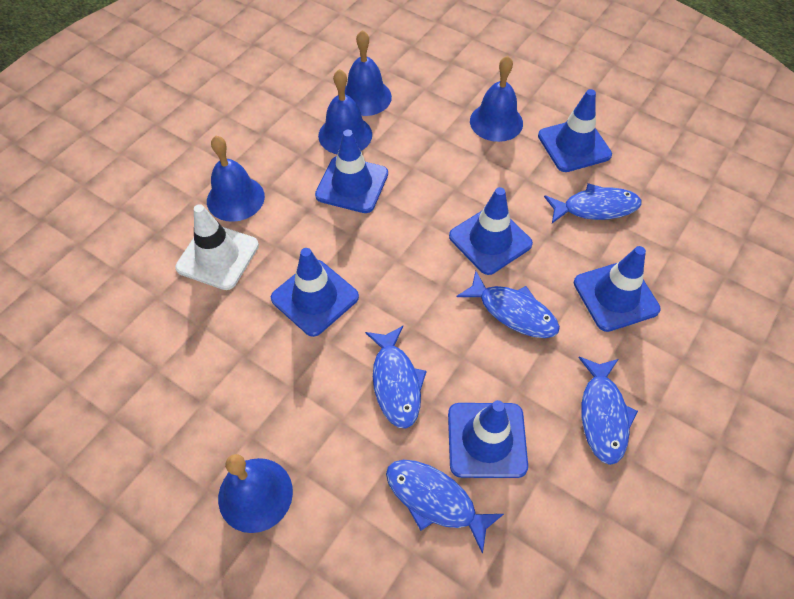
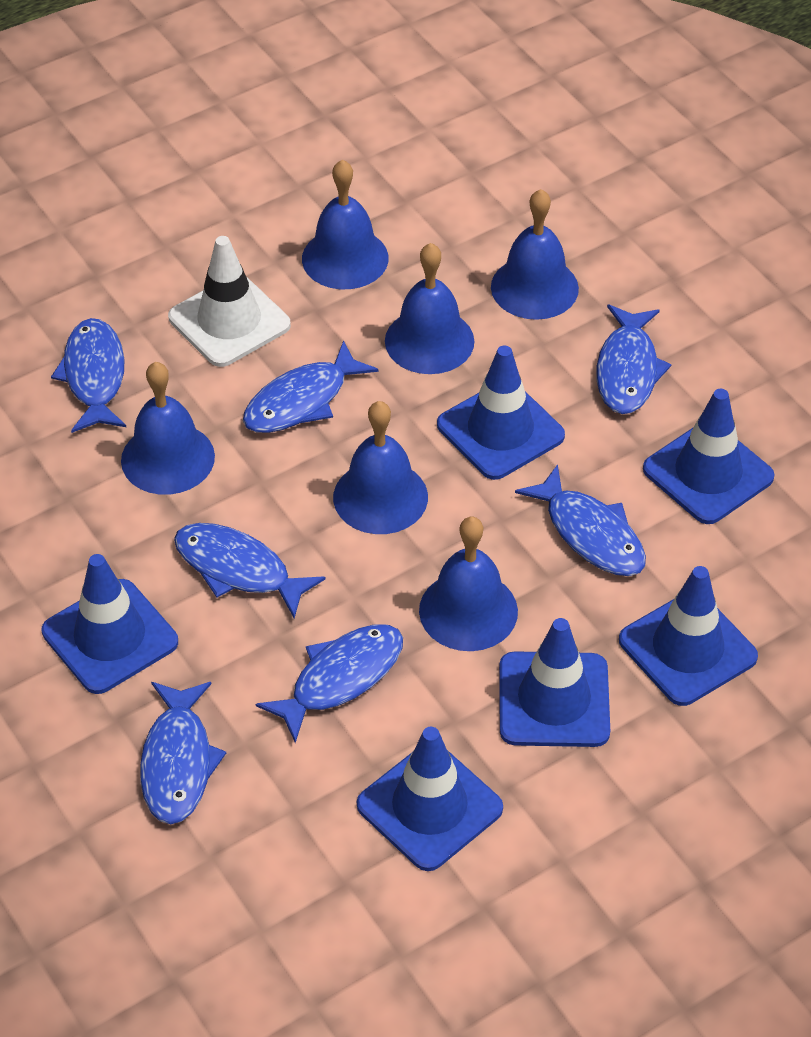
blue bell: [207,136,265,222] [218,454,293,533] [318,69,372,155] [345,30,392,116] [470,56,523,142] = 5 -> [121,362,215,495] [302,160,389,289] [333,401,428,534] [385,243,475,374] [419,516,518,651] [491,189,579,320] = 6
blue fish: [365,326,427,429] [386,460,504,554] [457,271,560,338] [544,183,642,223] [579,357,638,465] = 5 -> [51,318,126,433] [140,682,226,824] [174,523,326,618] [243,340,379,433] [256,624,403,743] [515,464,646,576] [596,304,671,414] = 7

